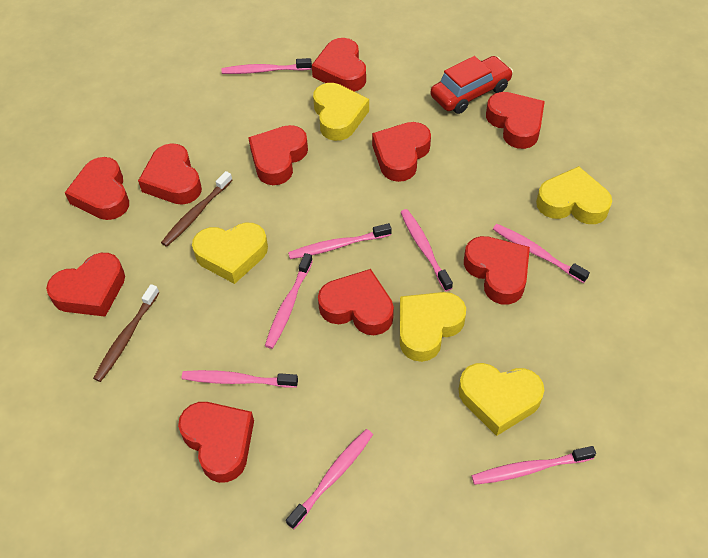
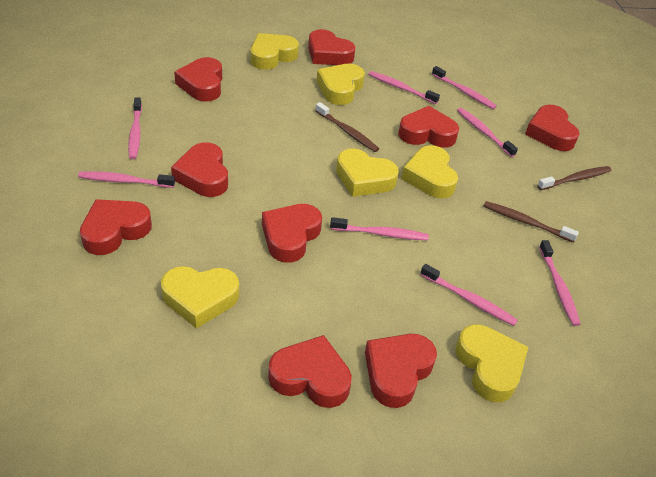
brown toothbrush: [93,284,160,382] [161,171,232,247] = 2 -> [315,102,379,152] [484,201,579,243] [537,166,611,190] = 3
red car: [431,56,513,114] = 1 -> none = 0
red heart: [46,253,125,317] [65,157,129,220] [138,143,202,205] [178,402,254,483] [248,125,308,185] [312,38,366,92] [318,269,394,335] [372,122,431,182] [464,236,530,305] [486,92,545,149] = 10 -> [80,199,152,255] [171,142,228,197] [174,57,222,101] [262,204,322,263] [268,335,352,408] [308,29,355,65] [365,334,437,408] [398,106,459,148] [525,105,580,151] = 9
yellow heart: [192,223,268,284] [313,83,369,141] [400,292,466,362] [458,363,545,436] [536,166,612,224] = 5 -> [161,266,239,329] [251,33,299,70] [317,64,365,105] [336,148,399,197] [401,145,458,198] [455,324,528,403] = 6

